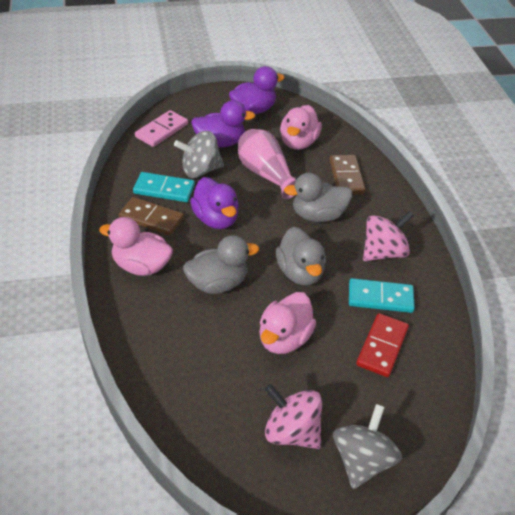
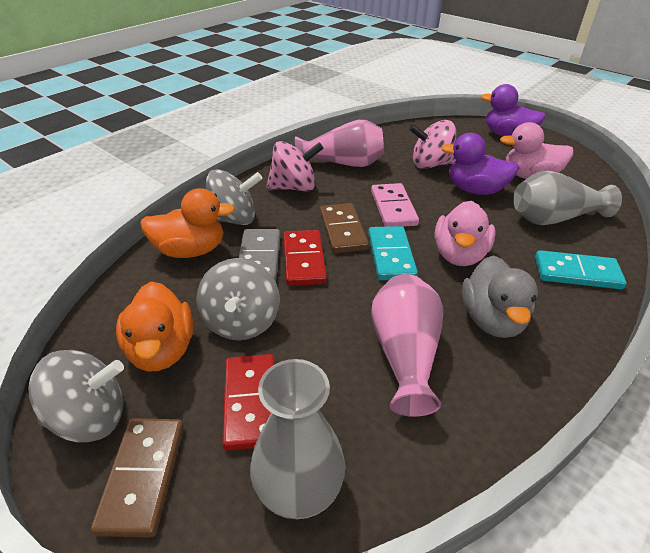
grey domino: none = 0 -> [239,229,280,282] = 1
grey duck: [183,235,259,294] [276,227,326,285] [284,173,352,222] = 3 -> [462,255,538,338] = 1
grey spinning top: [174,131,224,178] [333,404,402,489] = 2 -> [28,350,124,442] [197,258,280,340] [206,169,263,225] = 3
grey vase: none = 0 -> [250,359,345,519] [513,171,622,225] = 2
orange duck: none = 0 -> [116,281,193,371] [140,188,235,258] = 2
pink duck: [99,217,173,276] [259,292,316,354] [280,105,322,150] = 3 -> [434,201,495,266] [500,122,573,179] = 2
pink vase: [238,129,296,199] = 1 -> [295,120,384,167] [371,274,443,417] = 2
purple duck: [190,177,239,229] [191,100,256,147] [229,66,285,114] = 3 -> [441,133,519,195] [481,84,546,137] = 2
red domino: [356,313,409,377] = 1 -> [222,354,275,451] [283,230,327,286] = 2

